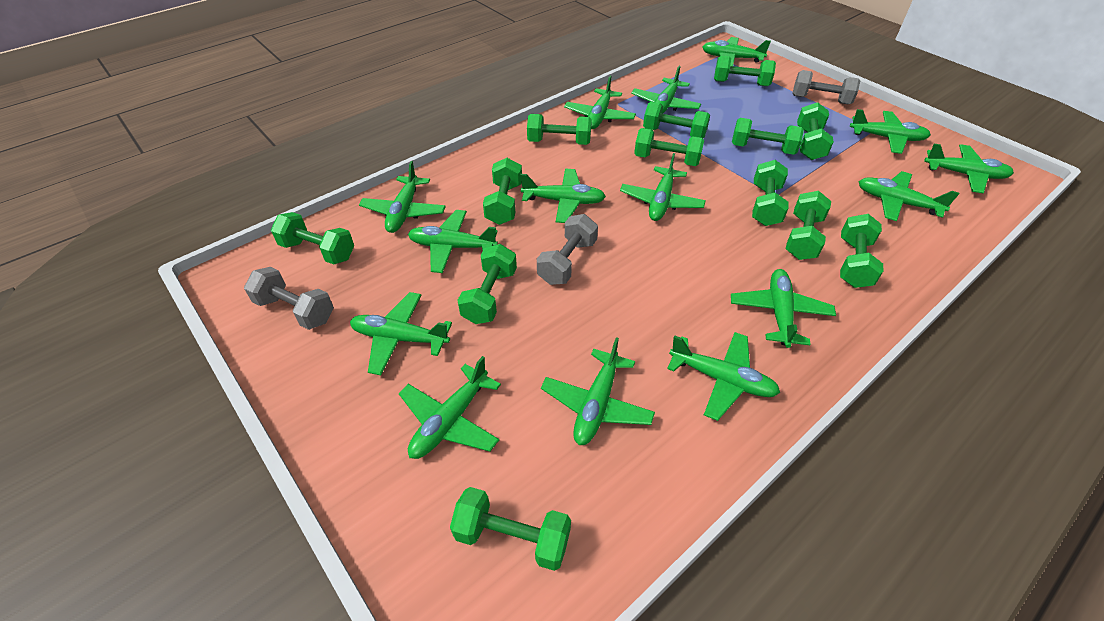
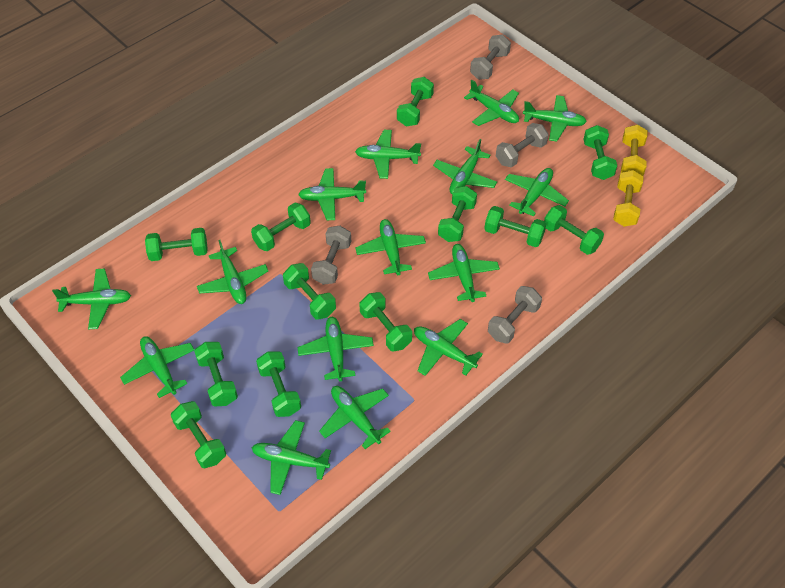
green dumbbell: [271,212,354,264] [450,487,571,571] [457,244,517,324] [483,158,522,225] [527,114,592,145] [634,128,704,166] [643,102,710,138] [714,56,776,86] [732,118,804,155] [752,160,789,226] [786,191,831,260] [797,102,834,160] [840,214,884,288] = 13 -> [145,228,208,261] [171,401,226,468] [194,342,238,406] [251,203,311,251] [256,351,301,417] [283,263,336,320] [360,292,412,352] [397,77,434,126] [438,186,477,242] [484,206,546,247] [544,205,604,255] [583,125,617,180] = 12
grey dumbbell: [244,267,334,330] [537,214,598,285] [792,70,860,104] = 3 -> [311,226,351,285] [470,35,511,80] [488,286,542,343] [496,123,548,168] = 4
yellow dumbbell: none = 0 -> [613,170,644,227] [621,125,648,176] = 2

